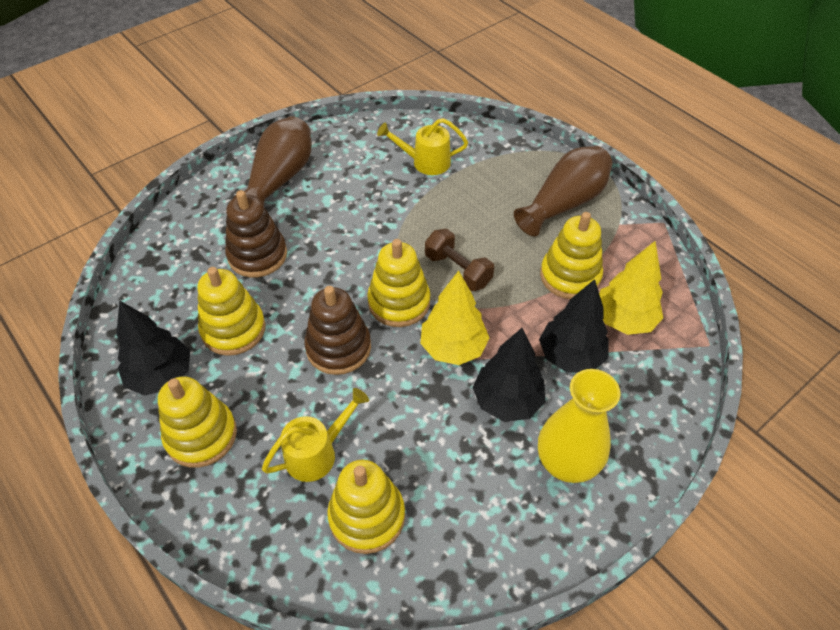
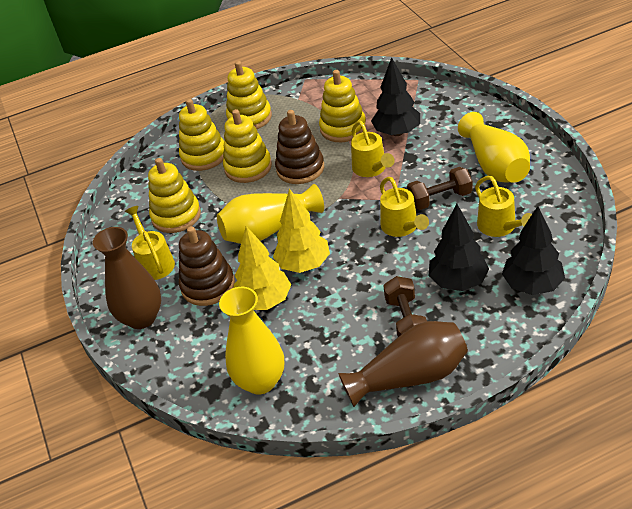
brown dumbbell: [425,229,494,291] = 1 -> [383,276,427,337] [407,167,472,210] = 2
yellow vase: [538,369,621,483] = 1 -> [217,184,324,244] [219,287,284,394] [458,112,530,183] = 3
yellow watering can: [262,388,369,482] [377,118,468,175] = 2 -> [125,206,175,280] [351,121,395,177] [380,177,429,237] [475,176,532,237] = 4

